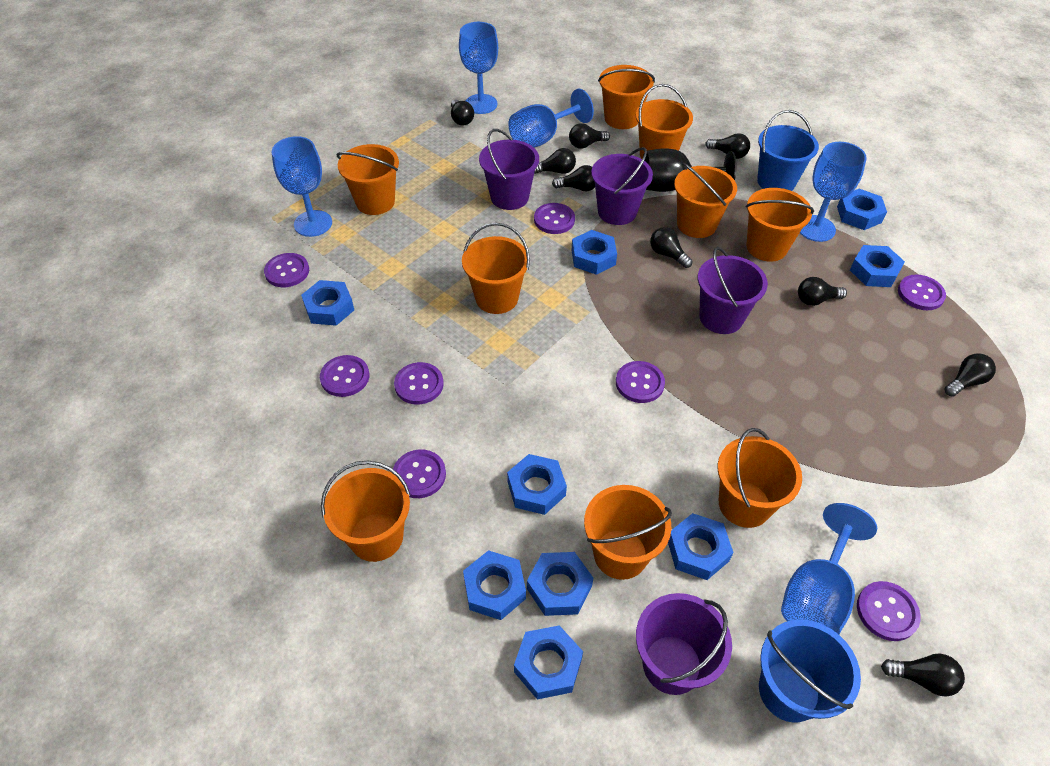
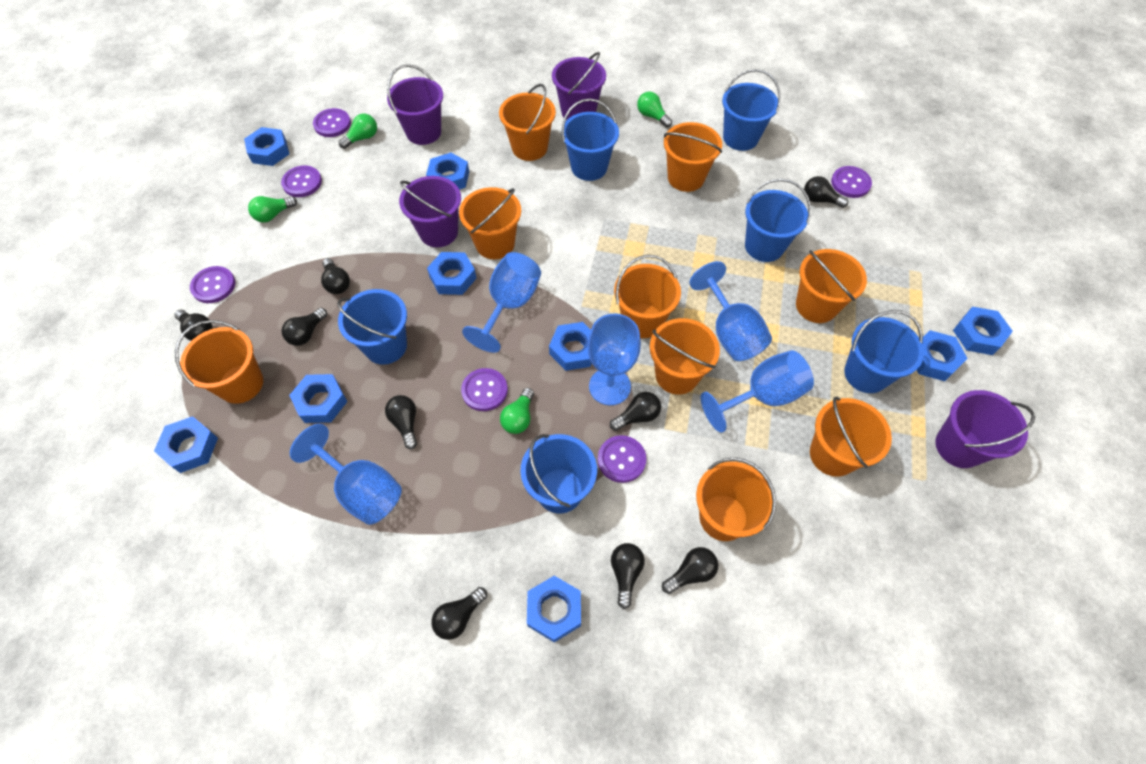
black goblet: [643,148,737,192] = 1 -> none = 0
blue bucket: [757,110,819,191] [759,619,861,723] = 2 -> [337,289,407,365] [520,434,597,514] [561,98,619,181] [722,69,781,151] [745,179,811,262] [844,310,924,393] = 6
green light bulb: none = 0 -> [248,196,297,223] [339,114,377,149] [500,388,534,434] [637,92,672,127] = 4
purple button: [264,253,309,287] [320,355,369,397] [393,449,446,498] [394,362,444,405] [534,203,575,234] [616,361,665,403] [857,581,921,641] [898,274,946,310] = 8 -> [190,266,235,303] [281,165,322,197] [313,108,351,137] [461,368,508,411] [598,435,646,483] [831,166,872,198] = 6

